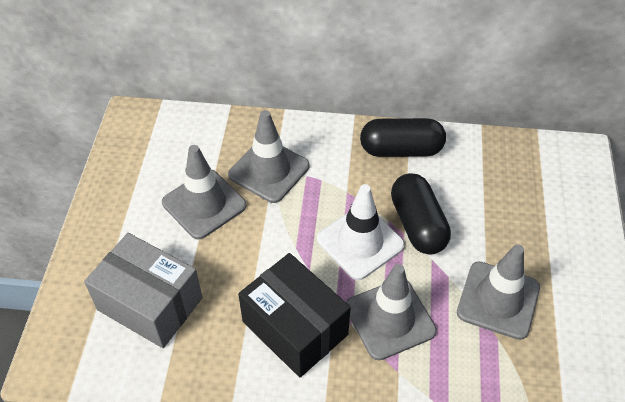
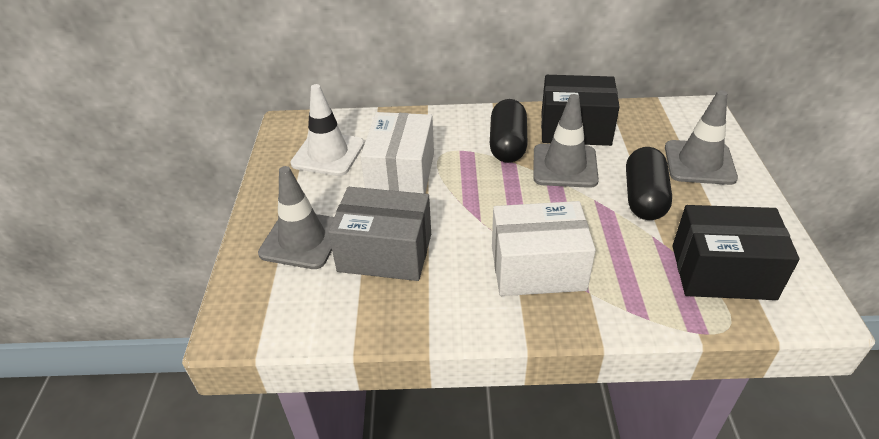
black box: [238,253,351,377] = 1 -> [541,75,620,146] [672,205,800,300] = 2
grey traffic cone: [162,145,247,239] [228,110,310,203] [346,264,437,360] [457,244,540,340] = 4 -> [258,166,334,269] [533,94,599,188] [665,90,738,185] = 3
white box: none = 0 -> [360,112,434,194] [492,201,596,296] = 2

